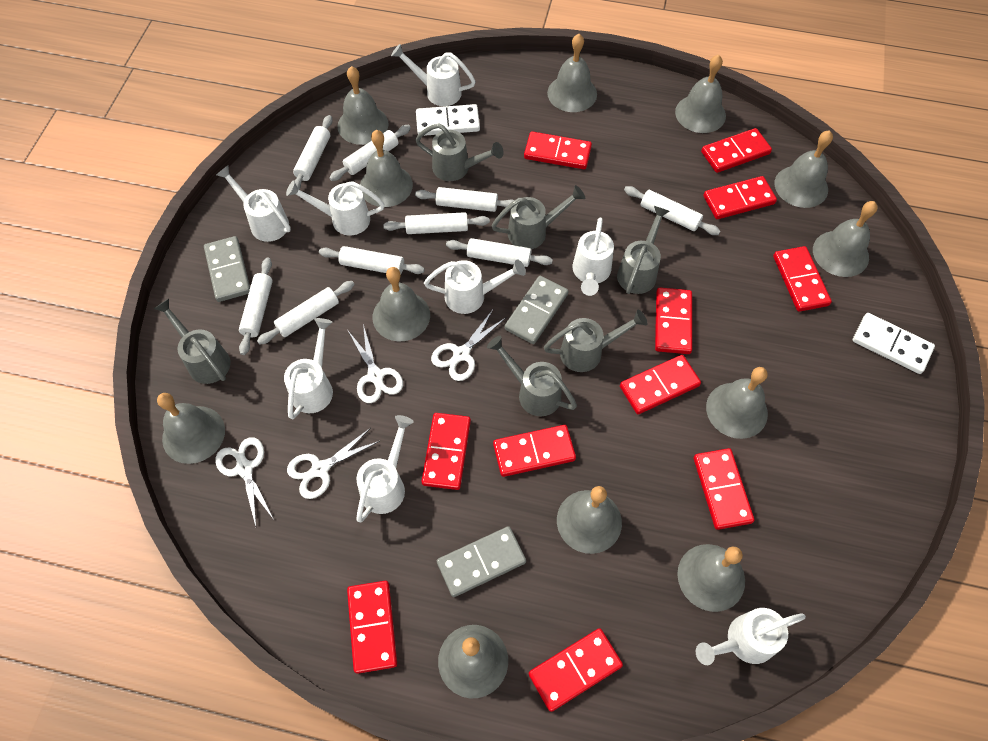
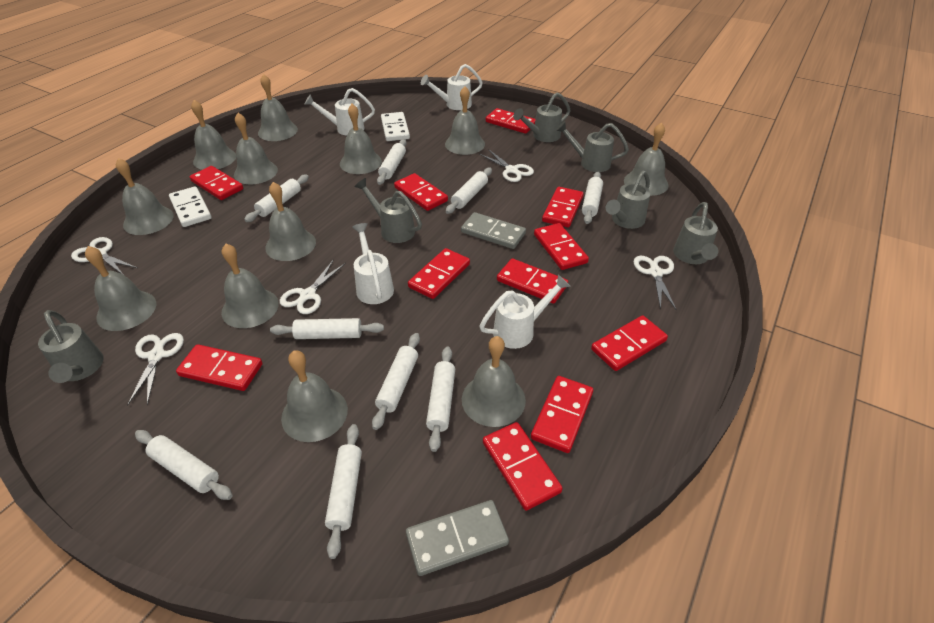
grey domino: [204,236,250,302] [437,526,526,597] [504,276,569,344] = 3 -> [406,500,509,576] [461,212,526,249] = 2
white scissors: [215,437,273,526] [287,428,380,499] [348,324,403,403] [431,310,505,381] = 4 -> [71,237,137,275] [127,333,184,406] [280,259,346,314] [479,149,534,182] [633,256,676,310] = 5
white watering can: [216,165,291,242] [284,318,333,419] [286,180,385,235] [356,415,414,523] [391,44,476,106] [424,260,526,314] [572,217,614,296] [696,608,806,665] = 8 -> [304,88,375,136] [352,223,394,304] [421,64,483,110] [479,275,571,349] = 4

